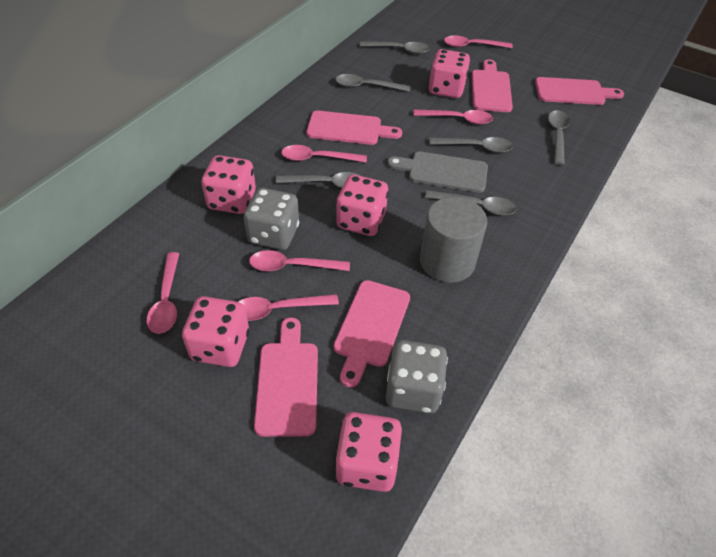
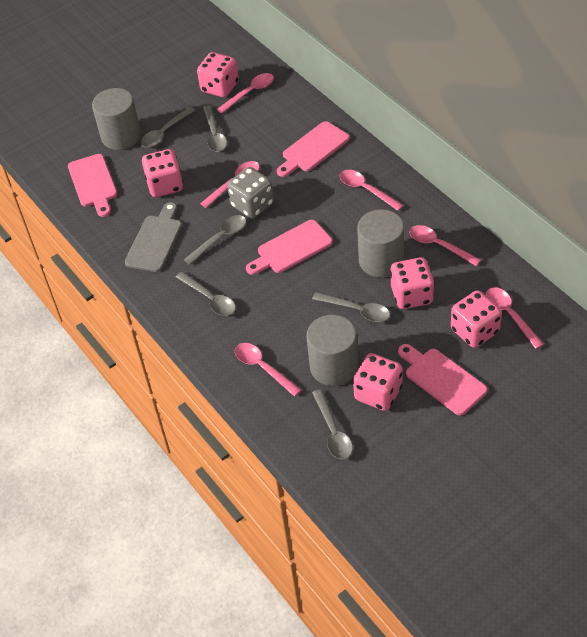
grey cylinder: [420,197,487,283] = 1 -> [92,88,141,150] [307,315,358,386] [357,210,404,277] = 3
grey dice: [244,188,299,250] [386,340,448,413] = 2 -> [227,167,274,218] = 1
pink cutting board: [254,317,318,437] [306,111,402,145] [333,280,410,387] [472,59,513,112] [535,77,624,105] = 5 -> [68,154,117,217] [246,220,333,275] [277,121,350,177] [398,344,487,415] = 4

